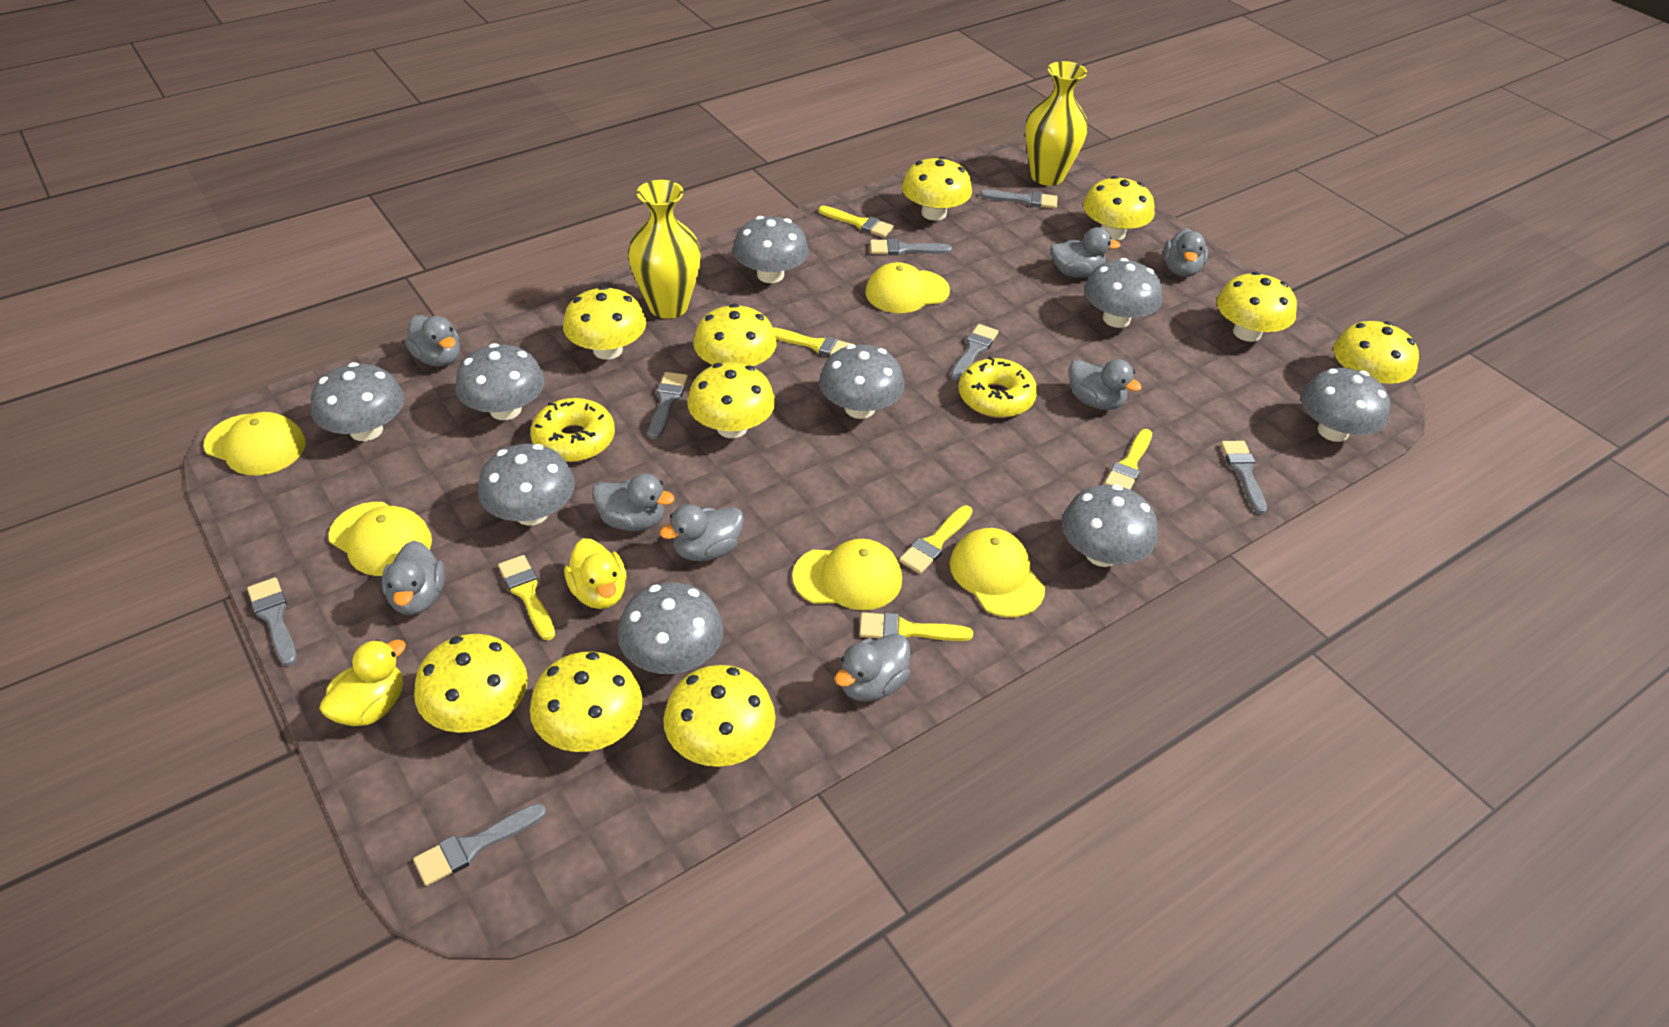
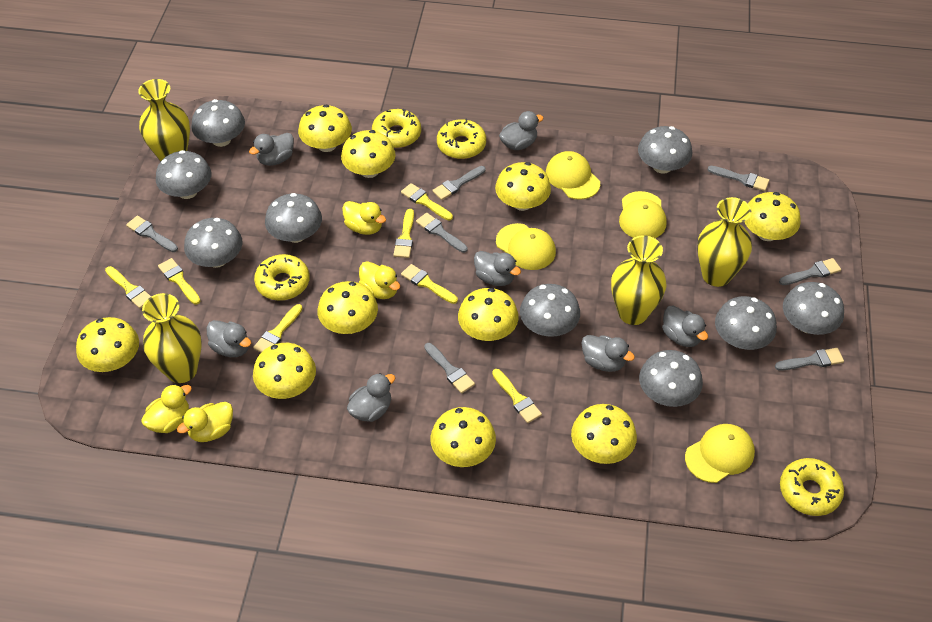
grey duck: [382,541,445,615] [405,315,460,367] [592,474,674,531] [660,504,744,561] [835,633,910,702] [1050,227,1121,278] [1069,359,1142,410] [1163,228,1208,277] = 8 -> [207,320,251,357] [249,133,294,166] [347,373,395,422] [474,251,521,286] [499,111,544,150] [582,335,635,372] [662,306,708,347] = 7
yellow brush: [498,555,555,640] [773,327,854,356] [818,206,894,237] [859,612,973,641] [899,506,973,574] [1104,429,1152,490] = 6 -> [105,266,151,308] [158,258,200,305] [253,304,302,352] [393,209,414,258] [401,183,453,221] [401,264,458,304] [492,369,542,423] = 7
yellow cap: [203,412,306,475] [329,502,432,576] [792,539,902,610] [865,262,950,313] [950,528,1045,617] = 5 -> [496,223,556,270] [546,151,600,200] [619,191,667,238] [685,424,755,483] = 4
yellow donut: [530,398,615,462] [959,356,1037,418] = 2 -> [254,254,310,301] [372,109,421,148] [437,118,486,159] [780,458,844,516] = 4
yellow duck: [319,640,406,726] [564,538,627,609] = 2 -> [141,384,192,433] [177,402,233,442] [342,201,386,235] [359,261,400,299] = 4
yellow vase: [628,180,701,319] [1025,61,1088,186] = 2 -> [138,79,190,162] [142,293,202,383] [611,235,667,325] [697,197,752,287] = 4

